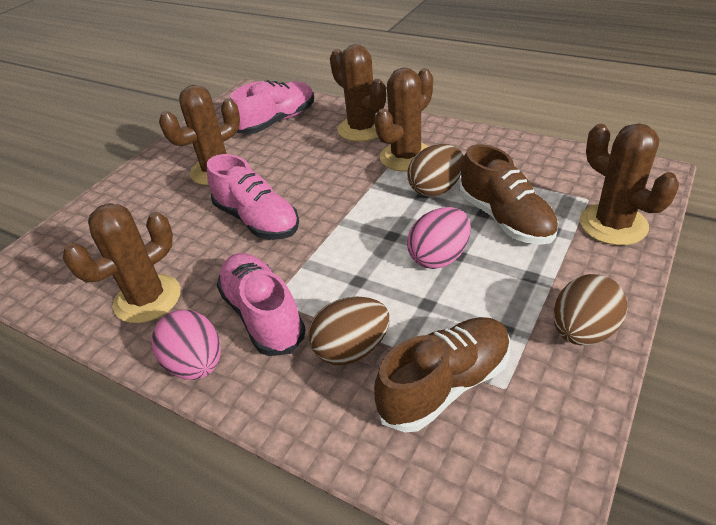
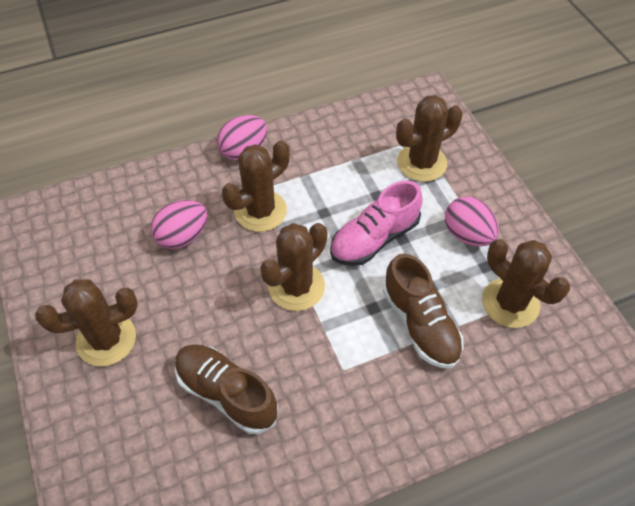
brown egg: [309,296,390,365] [407,144,464,197] [553,274,627,345] = 3 -> none = 0
pink egg: [151,310,221,380] [407,207,471,269] = 2 -> [151,200,208,249] [217,115,267,160] [445,196,499,246] = 3
pink shoe: [207,154,299,239] [217,253,306,356] [230,80,314,134] = 3 -> [330,181,423,266] = 1

